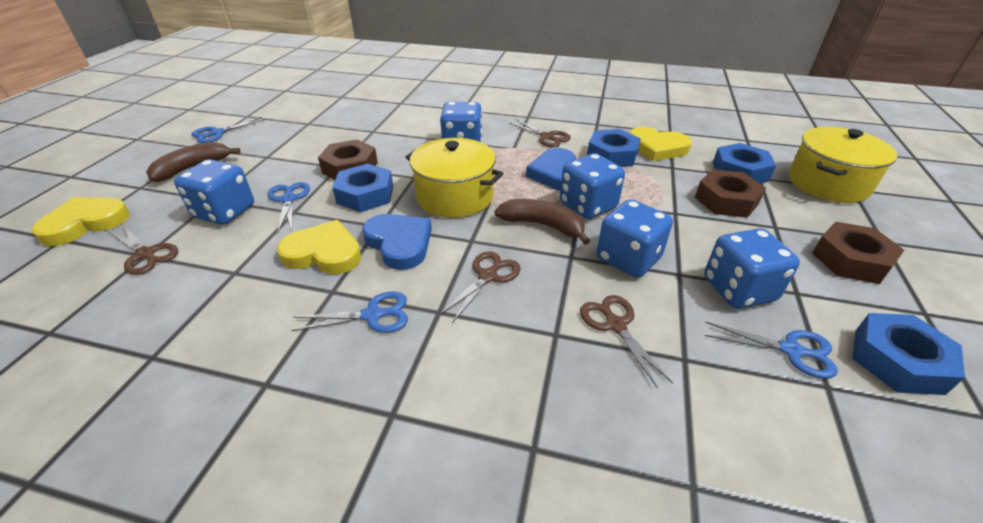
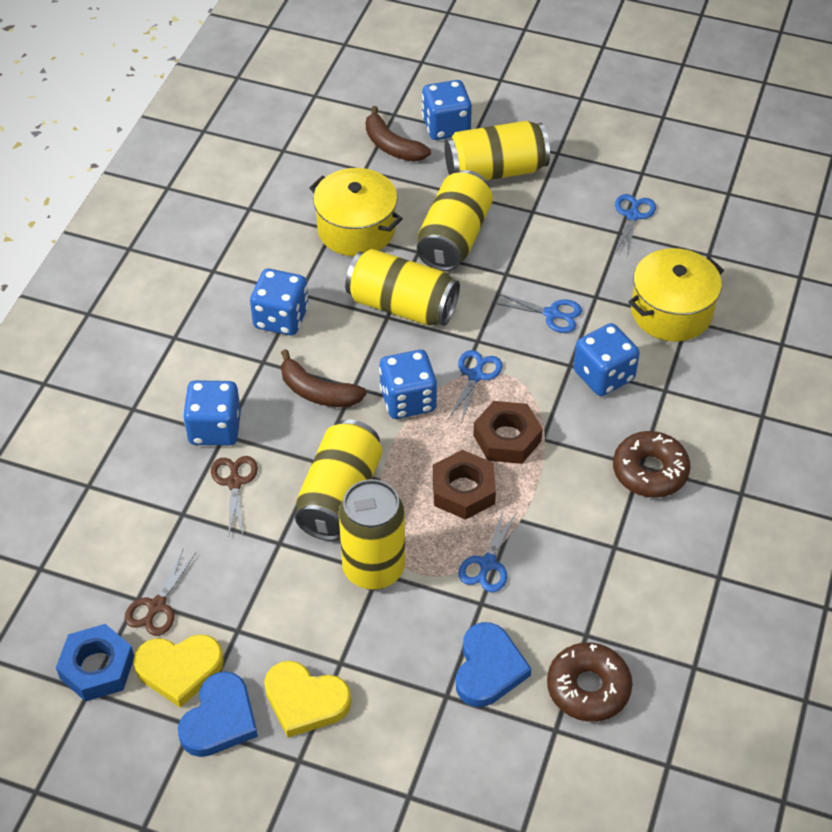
blue nut: [332,164,393,212] [587,129,641,167] [713,143,776,183] [852,313,965,395] = 4 -> [56,624,134,702] = 1
brown donut: none = 0 -> [547,643,633,722] [613,431,690,498] = 2
brown nut: [318,140,378,180] [695,169,766,218] [812,222,904,284] = 3 -> [433,450,496,520] [473,401,543,464] = 2
brown scissors: [109,224,178,275] [439,251,521,323] [509,119,571,147] [580,295,673,389] = 4 -> [125,549,196,636] [211,456,258,534] = 2
yellow can: none = 0 -> [295,419,382,541] [339,479,405,590] [345,249,460,326] [417,170,493,271] [445,121,550,180] = 5
yellow heart: [32,197,130,246] [277,220,361,274] [629,127,692,161] = 3 -> [133,634,224,708] [264,661,351,738] = 2

